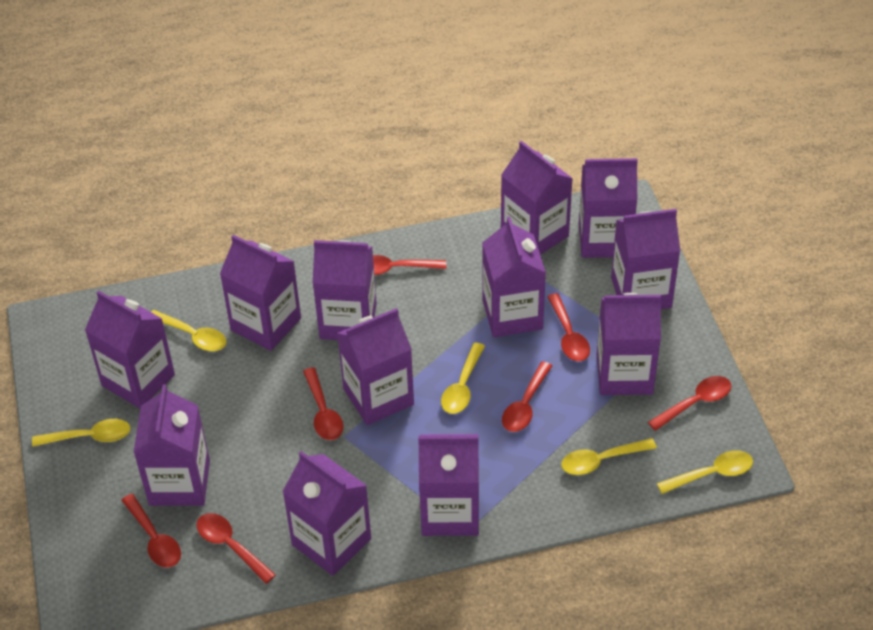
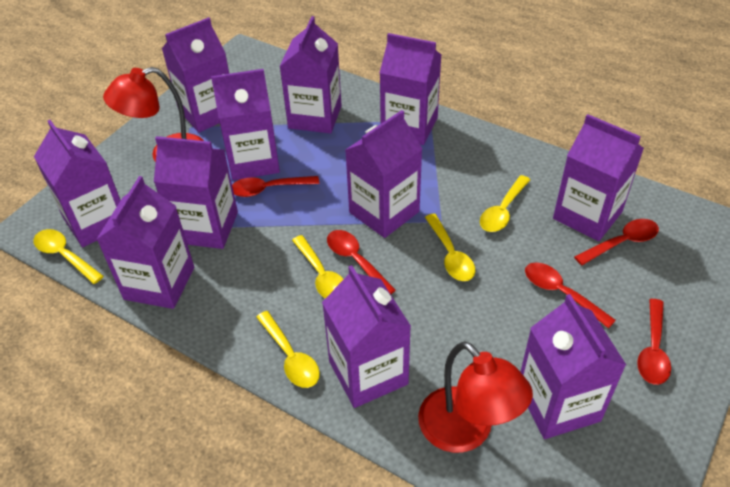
purple carton: [85,290,175,409] [134,384,210,506] [220,235,301,351] [282,451,371,576] [313,240,377,340] [337,308,414,425] [418,434,479,536] [482,216,546,337] [501,141,573,255] [579,158,638,258] [597,293,661,395] [611,209,680,309] = 12 -> [34,120,121,247] [96,176,194,309] [154,136,238,249] [162,17,229,133] [211,69,280,180] [279,16,342,134] [322,265,411,408] [345,110,422,238] [380,33,441,145] [521,294,626,439] [553,114,644,241] = 11
red lamp: none = 0 -> [103,67,204,162] [418,341,533,453] = 2
red spoon: [121,494,181,567] [196,513,276,584] [303,367,343,440] [373,255,447,275] [502,361,552,432] [547,293,590,361] [648,376,731,431] = 7 -> [232,176,319,197] [327,230,396,294] [525,262,616,328] [574,219,659,265] [637,299,671,385] = 5

